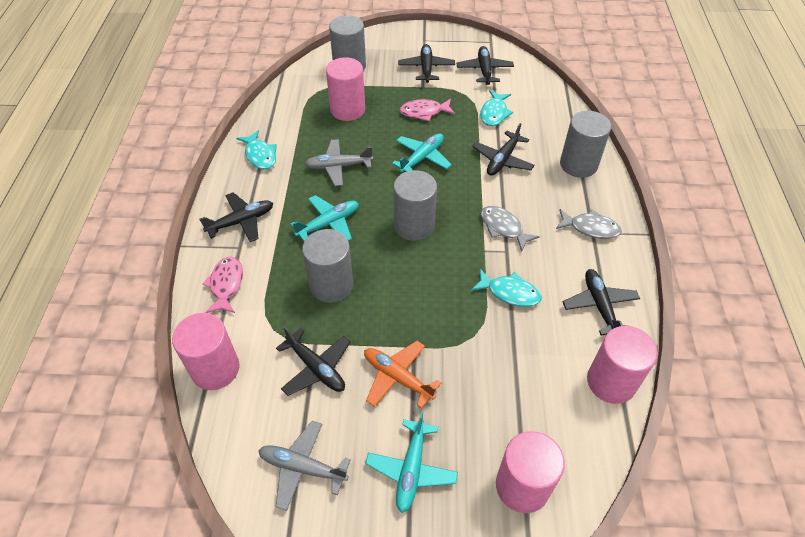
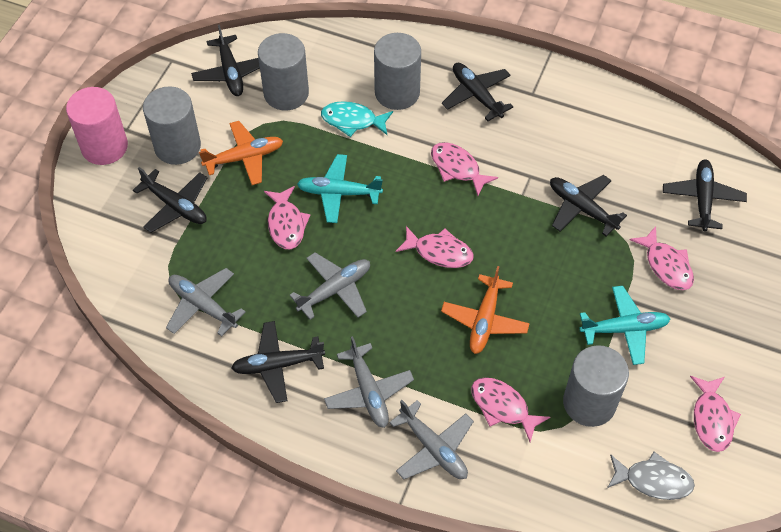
grey fish: [481,206,540,252] [556,209,622,239] = 2 -> [607,452,695,500] = 1
grey plane: [258,421,351,511] [305,139,373,186] = 2 -> [166,268,246,336] [289,253,370,320] [324,336,414,428] [389,400,474,479] = 4
orange plane: [364,341,441,409] = 1 -> [199,121,283,185] [441,266,530,354] = 2
pink cylinder: [172,313,239,390] [326,57,365,121] [496,431,565,513] [587,326,658,404] = 4 -> [66,87,128,165] = 1
pink fish: [202,257,243,313] [400,99,455,121] = 2 -> [264,186,310,249] [396,226,474,268] [431,142,498,196] [471,377,550,442] [630,226,694,290] [690,376,741,452] = 6
turquoise fish: [236,130,277,169] [471,269,541,307] [480,90,513,126] = 3 -> [321,101,393,137] = 1
turquoise plane: [291,195,359,241] [365,412,458,513] [392,133,452,173] = 3 -> [297,154,383,223] [579,286,671,365] = 2

